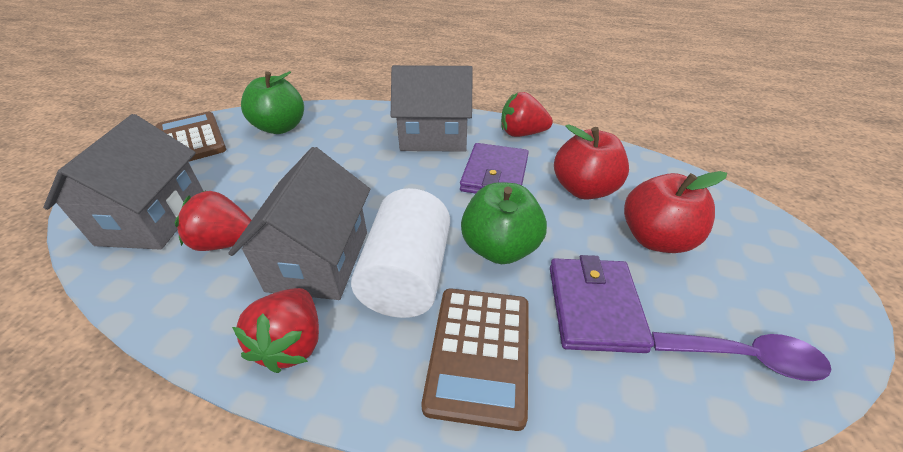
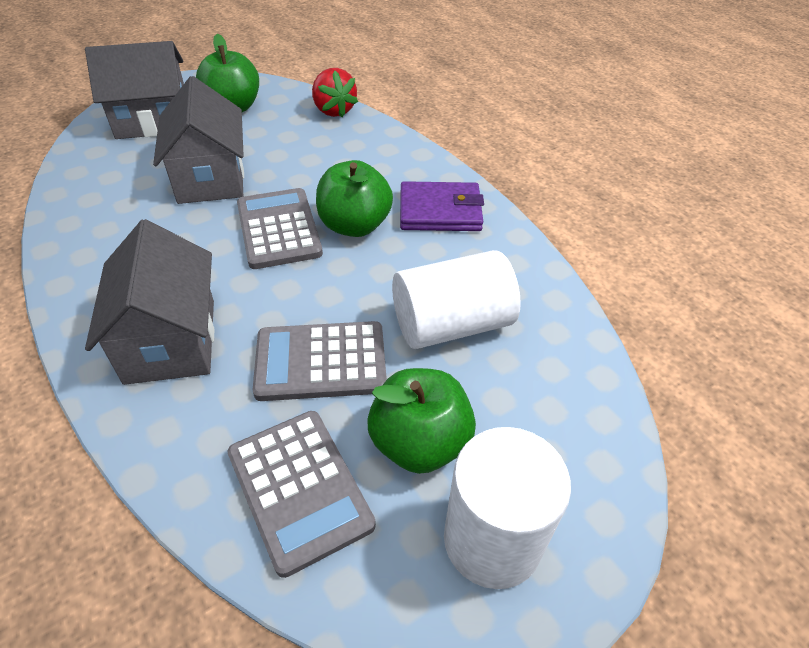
brown calculator: [155,112,226,161] [421,288,529,431] = 2 -> none = 0
green apple: [241,71,304,134] [461,182,547,264] = 2 -> [196,34,259,112] [316,160,393,237] [367,368,476,474] = 3
grey calculator: none = 0 -> [227,411,376,578] [237,188,323,269] [253,321,387,401] = 3
purple spoon: [652,332,832,381] = 1 -> none = 0
purple wallet: [460,143,529,194] [550,255,654,353] = 2 -> [400,181,484,231] = 1
red apple: [554,124,629,199] [624,171,727,253] = 2 -> none = 0
red strawberry: [175,191,251,251] [232,288,319,373] [501,92,553,137] = 3 -> [312,68,358,117] = 1
white cylinder: [351,188,450,318] = 1 -> [392,250,521,349] [444,427,571,589] = 2

